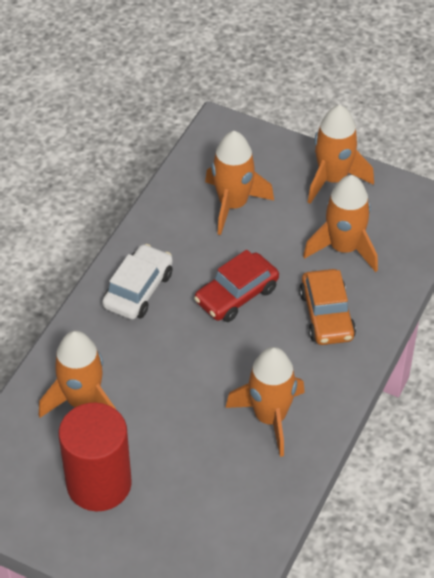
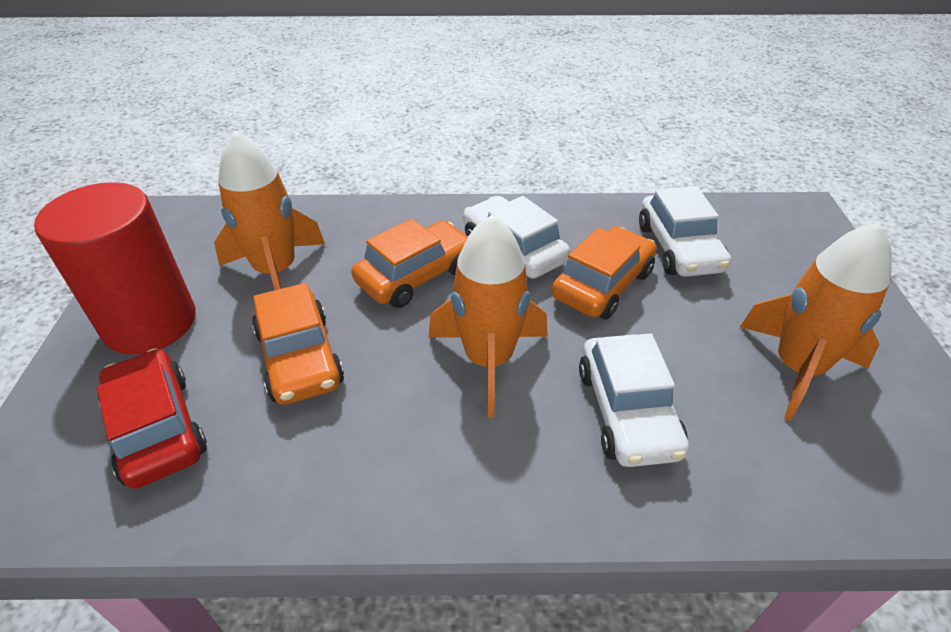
orange car: [299,269,356,345] = 1 -> [252,283,344,405] [351,219,468,308] [552,226,657,319] = 3
orange rocket: [39,331,116,418] [205,131,274,235] [225,347,305,457] [303,175,378,272] [308,105,374,204] = 5 -> [214,131,325,290] [429,215,548,417] [740,222,892,421] = 3
white car: [102,244,173,320] = 1 -> [463,196,570,279] [579,333,689,467] [639,186,731,277] = 3

